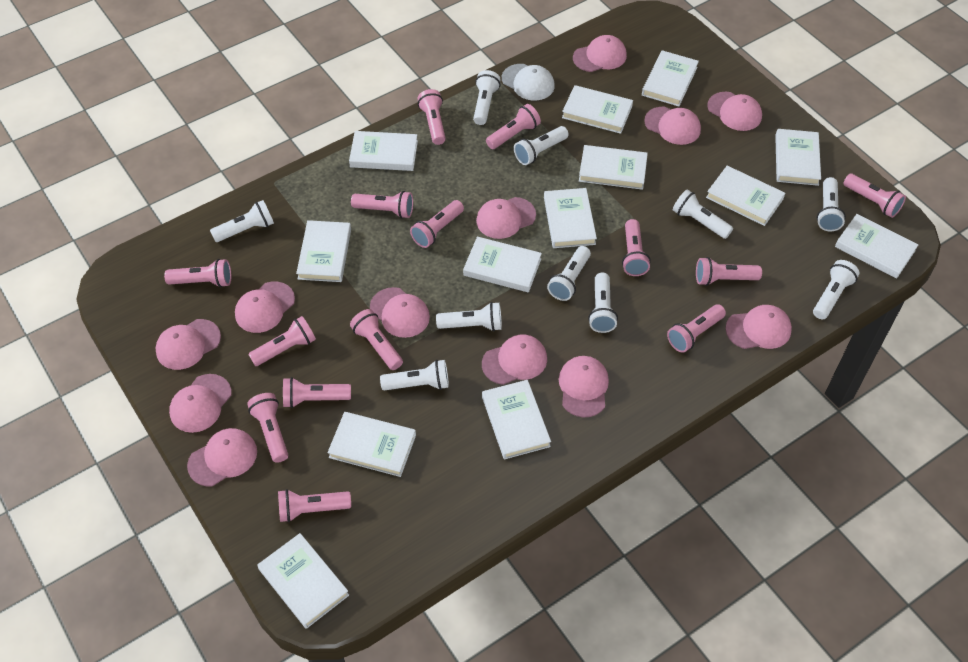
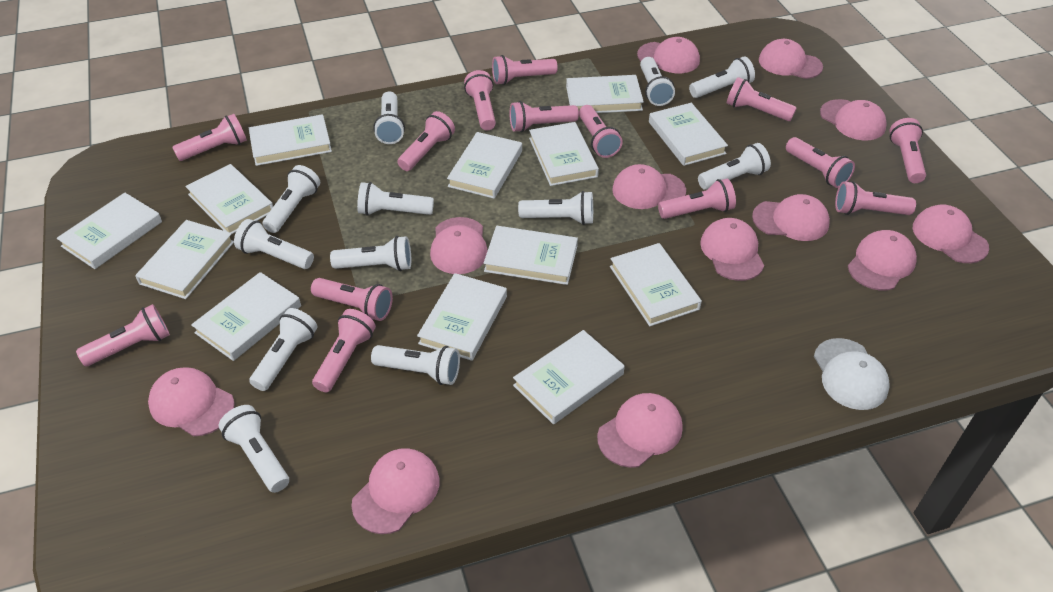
white flashlight: [210,200,274,242] [380,360,449,390] [436,302,502,331] [473,70,501,125] [514,126,568,165] [547,246,591,301] [588,272,618,333] [673,189,733,239] [813,260,859,319] [817,177,846,231] = 10 -> [218,405,289,493] [234,219,314,269] [249,308,318,391] [263,165,320,233] [330,236,411,271] [357,182,434,216] [371,345,460,385] [373,91,405,144] [518,191,593,225] [640,57,675,106] [689,57,755,98] [698,143,771,190] = 12

